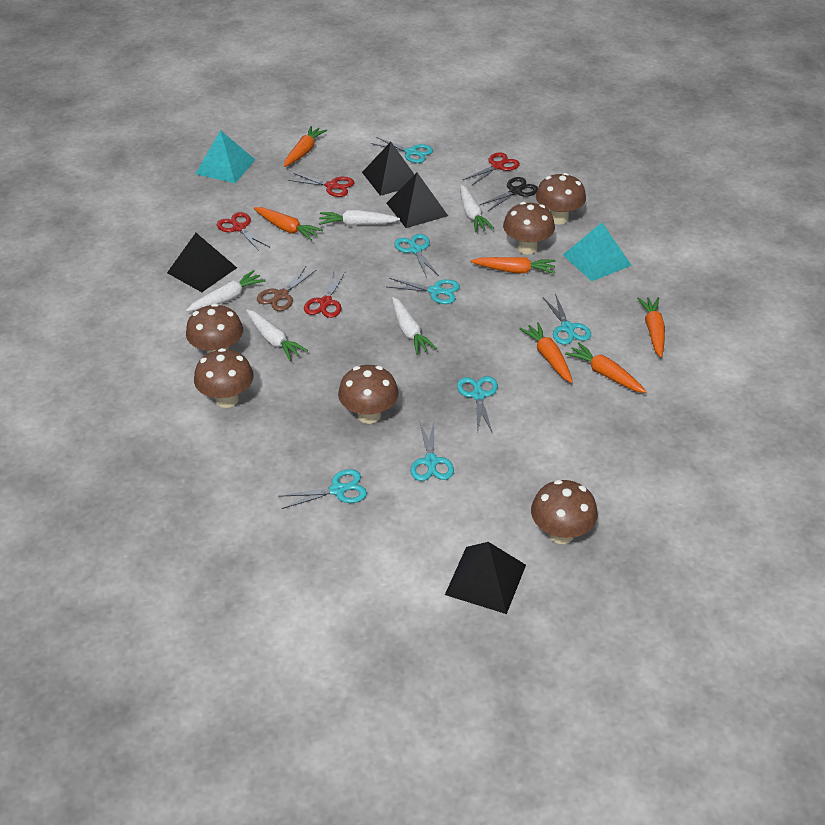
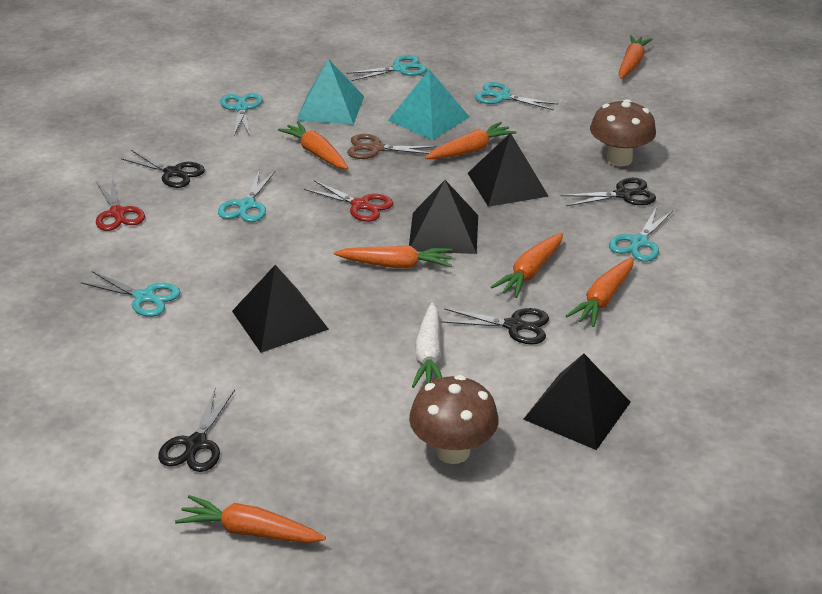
black scissors: [480,177,538,211] = 1 -> [121,150,205,188] [158,389,235,472] [441,308,549,344] [561,178,656,206] = 4
brown mushroom: [186,303,243,354] [194,348,254,408] [338,365,399,424] [503,202,555,254] [531,480,598,544] [536,173,586,225] = 6 -> [409,375,499,464] [590,99,656,166] = 2
orange carrot: [254,207,323,241] [284,126,327,167] [471,257,556,274] [519,322,573,383] [565,342,647,393] [637,297,665,358] = 6 -> [175,495,326,543] [278,121,348,169] [334,246,452,268] [425,122,516,159] [491,233,563,298] [566,257,634,327] [618,35,653,79] = 7
red scissors: [217,212,270,251] [288,173,354,197] [304,271,346,318] [463,152,520,186] = 4 -> [96,177,145,231] [304,180,393,222] = 2
turquoise scissors: [278,469,367,509] [371,137,433,163] [387,278,460,304] [395,234,439,278] [410,420,454,481] [457,376,498,434] [543,296,591,345] = 7 -> [81,271,181,317] [218,170,275,222] [220,93,263,136] [347,55,427,81] [475,82,559,110] [609,208,673,262] = 6
white carrot: [186,270,266,312] [246,310,308,361] [319,210,400,226] [392,297,437,355] [460,185,494,232] = 5 -> [412,303,442,388] = 1

